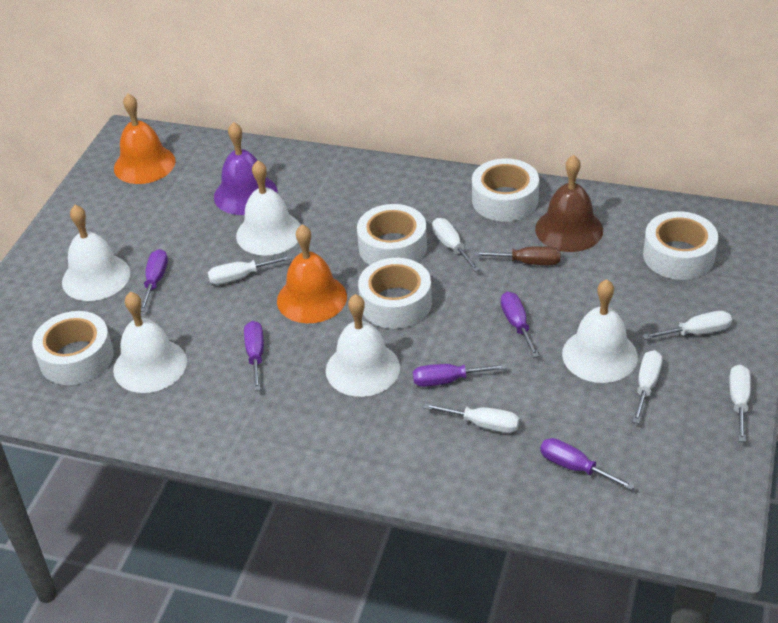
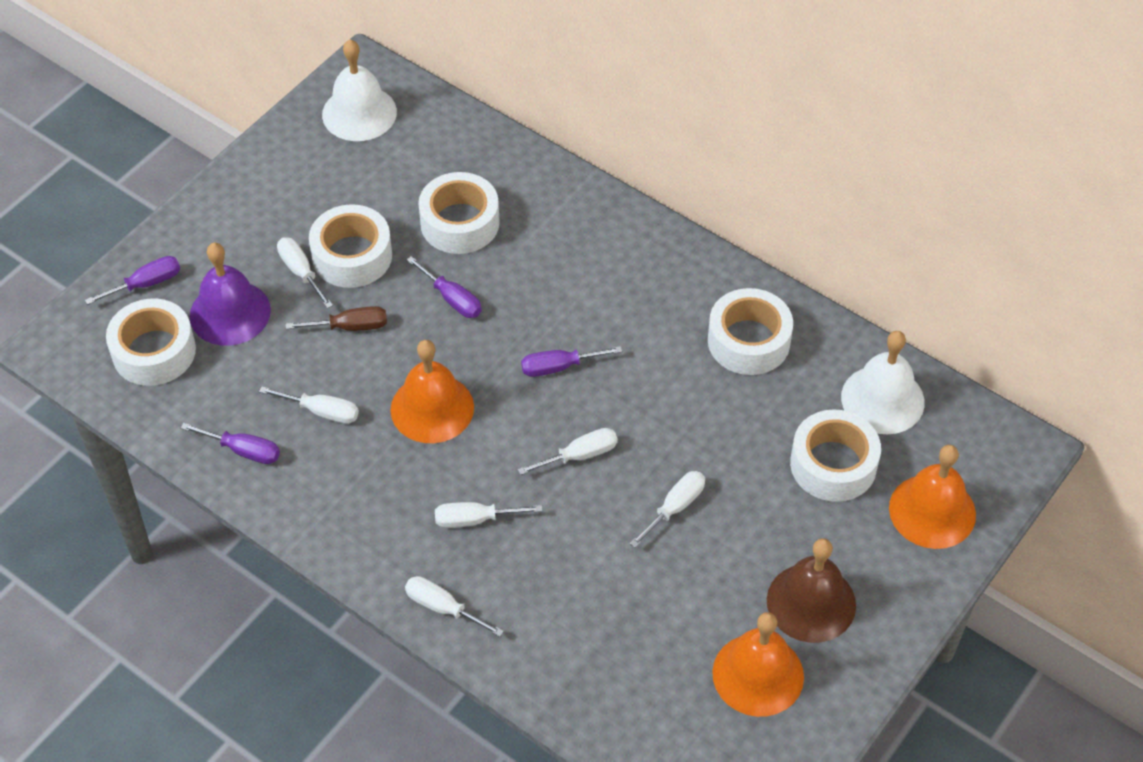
orange bell: [114,94,176,184] [277,225,347,323] = 2 -> [391,340,474,443] [712,612,804,717] [889,445,976,549] = 3
purple screwdriver: [141,249,168,312] [244,321,264,391] [413,364,507,387] [501,292,539,358] [540,438,635,490] = 5 -> [85,256,180,305] [181,423,280,464] [407,256,482,318] [521,346,622,377] = 4
white bell: [62,205,130,301] [113,292,187,393] [236,160,301,256] [326,294,400,397] [562,279,638,383] = 5 -> [322,39,397,141] [841,331,925,434] = 2

